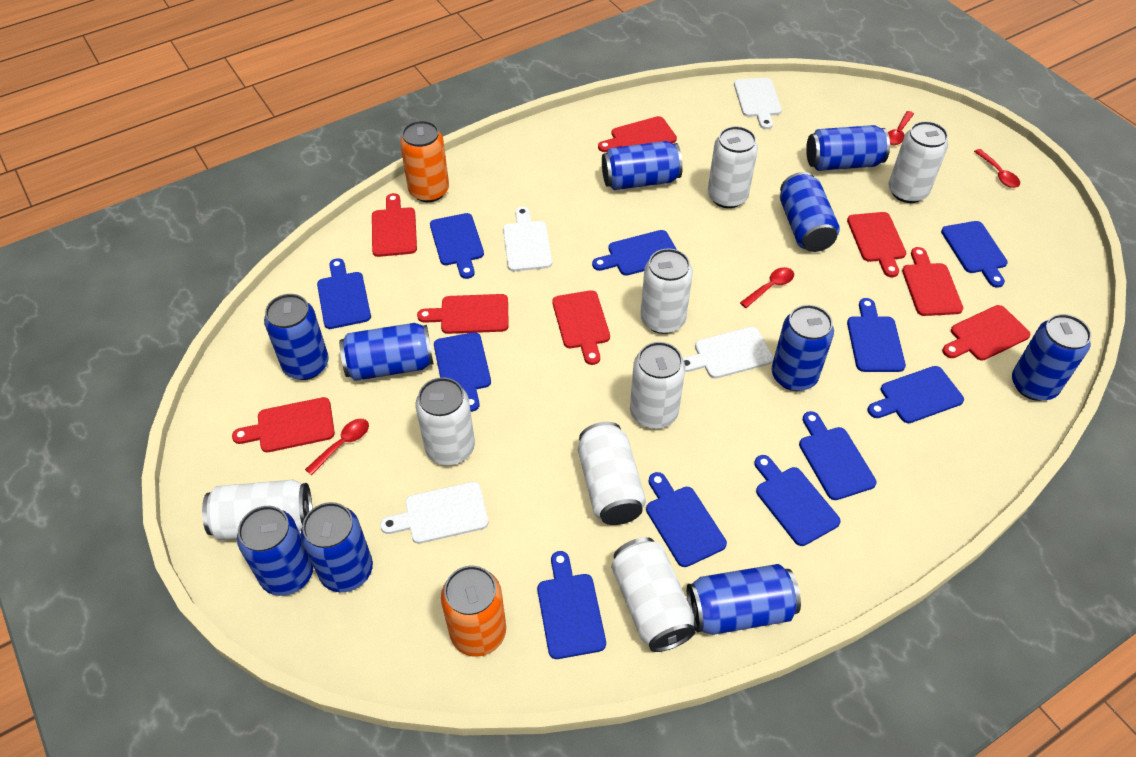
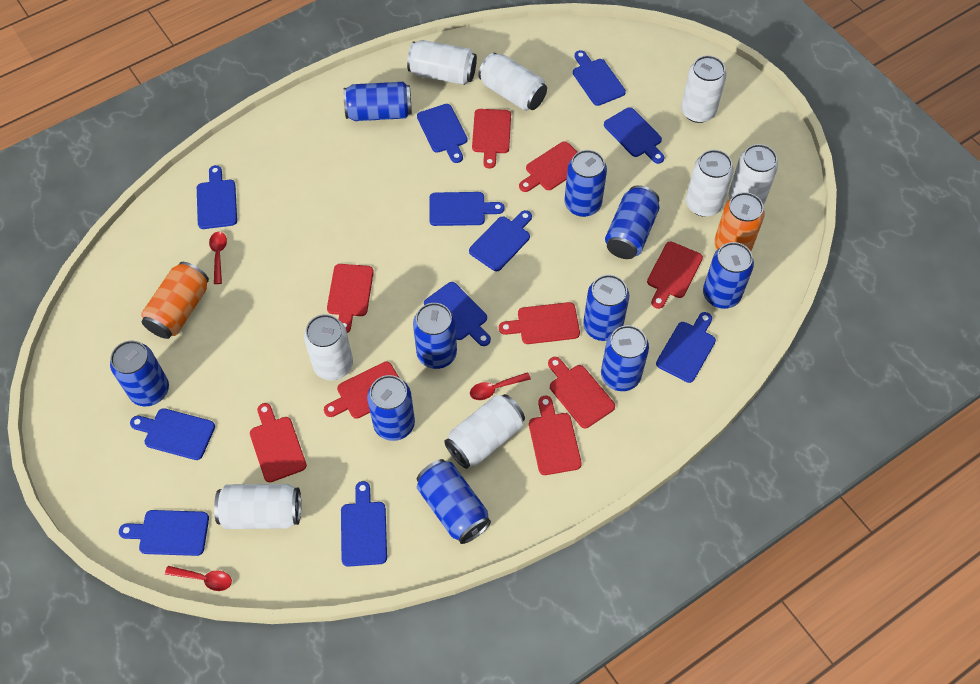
red cutting board: [232,397,335,452] [372,193,417,257] [417,294,509,334] [552,290,610,365] [598,116,677,152] [847,212,906,277] [902,247,963,316] [942,305,1031,361] = 8 -> [250,403,307,482] [324,362,399,419] [327,264,374,333] [472,109,511,169] [499,302,580,344] [519,141,578,192] [529,396,582,475] [548,357,615,428] [647,242,703,309] = 9
red spoon: [305,419,369,475] [740,267,794,308] [888,111,914,145] [974,149,1020,188] = 4 -> [165,566,232,591] [209,232,227,284] [470,372,531,400] = 3
white cutting board: [380,482,488,544] [503,207,552,271] [683,327,773,379] [734,78,782,129] = 4 -> none = 0

